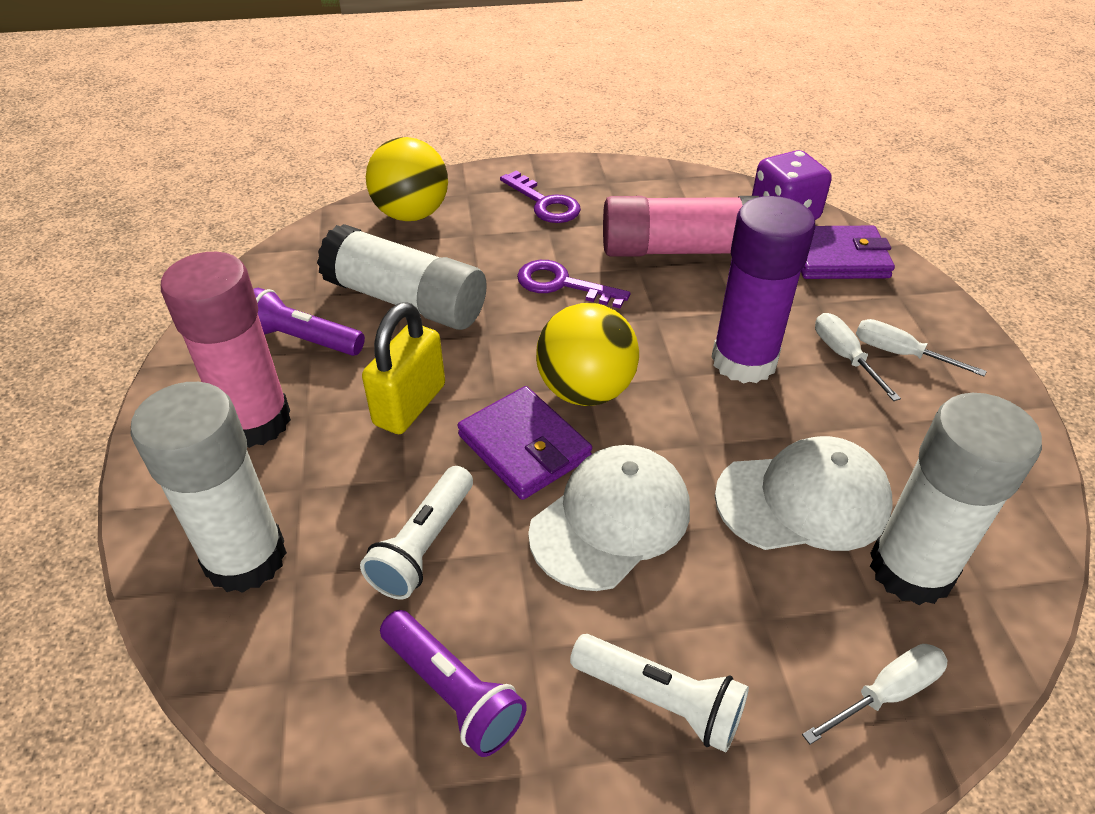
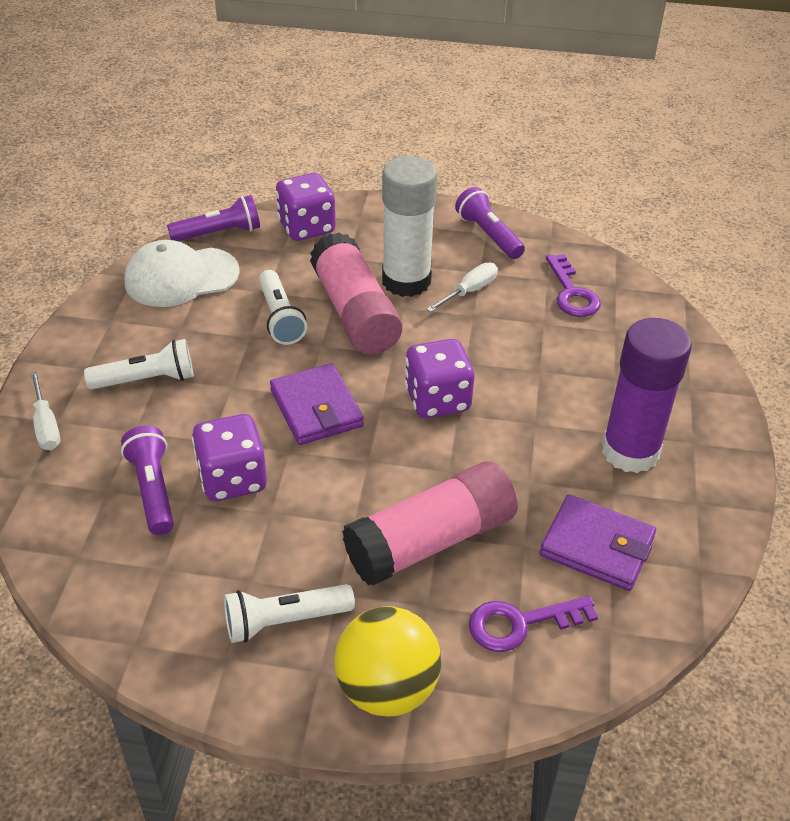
purple dice: [752,150,831,220] = 1 -> [192,414,267,501] [276,173,335,241] [405,339,474,418] = 3
purple flashlight: [253,288,365,356] [380,610,527,757] = 2 -> [121,426,174,535] [167,195,260,241] [455,187,525,259] = 3
white cap: [528,445,690,591] [715,436,893,551] = 2 -> [124,240,240,307] = 1
white flashlight: [360,466,473,599] [570,634,749,753] = 2 -> [84,339,194,389] [224,584,355,643] [259,270,307,345] = 3
white glue stick: [131,382,287,593] [317,224,487,330] [870,393,1042,605] = 3 -> [382,156,438,297] = 1
white screwdriver: [802,644,948,745] [815,313,901,401] [856,319,987,376] = 3 -> [30,371,60,450] [426,263,498,312] = 2
yellow ball: [366,137,448,221] [536,303,639,406] = 2 -> [334,606,441,717] = 1
yellow padlock: [362,302,445,434] = 1 -> none = 0

